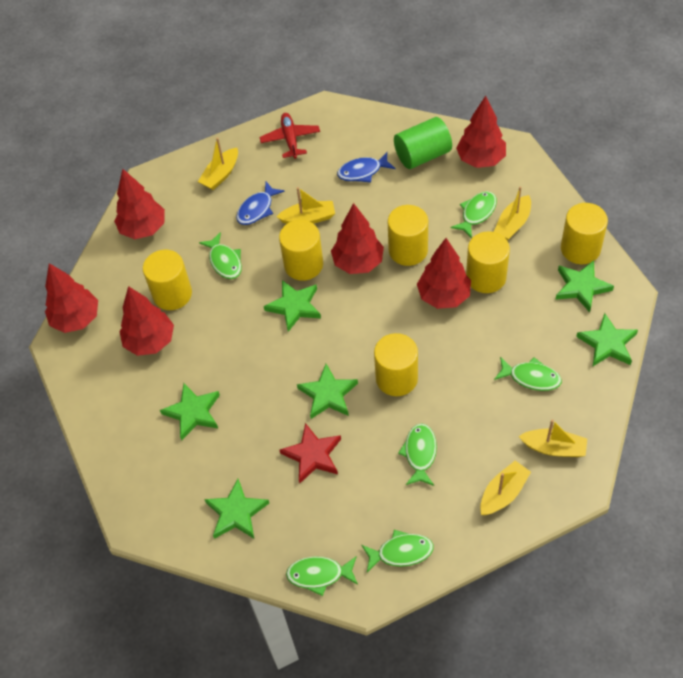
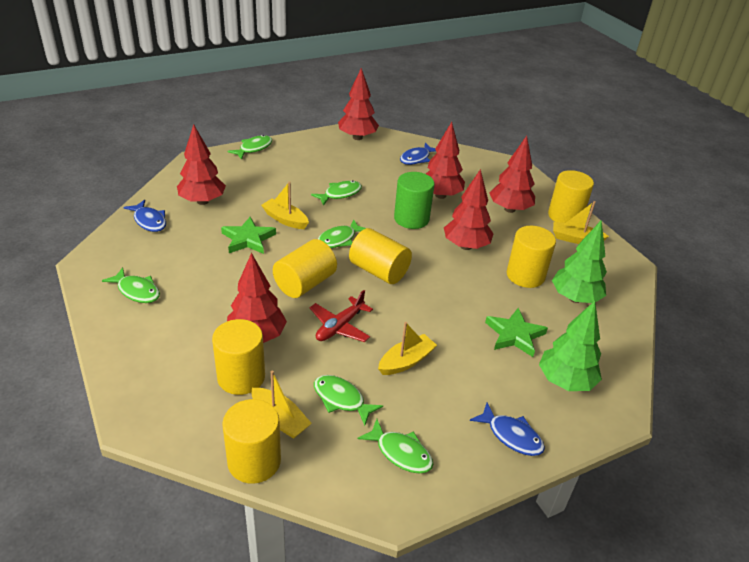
blue fish: [236,182,285,225] [337,152,395,183] = 2 -> [123,200,166,232] [400,143,436,165] [470,403,545,456] = 3
green star: [160,383,220,440] [204,479,269,539] [264,280,321,332] [297,364,358,419] [555,260,614,312] [576,313,638,366] = 6 -> [221,217,276,254] [485,308,548,357] = 2
green tree: none = 0 -> [539,301,602,391] [552,220,607,303] = 2
red star: [280,423,341,484] = 1 -> none = 0
yellow boat: [198,137,238,190] [277,187,335,224] [480,461,531,515] [494,186,531,241] [518,419,587,457] = 5 -> [252,371,312,439] [261,181,309,229] [378,322,437,375] [553,201,609,244] = 4

